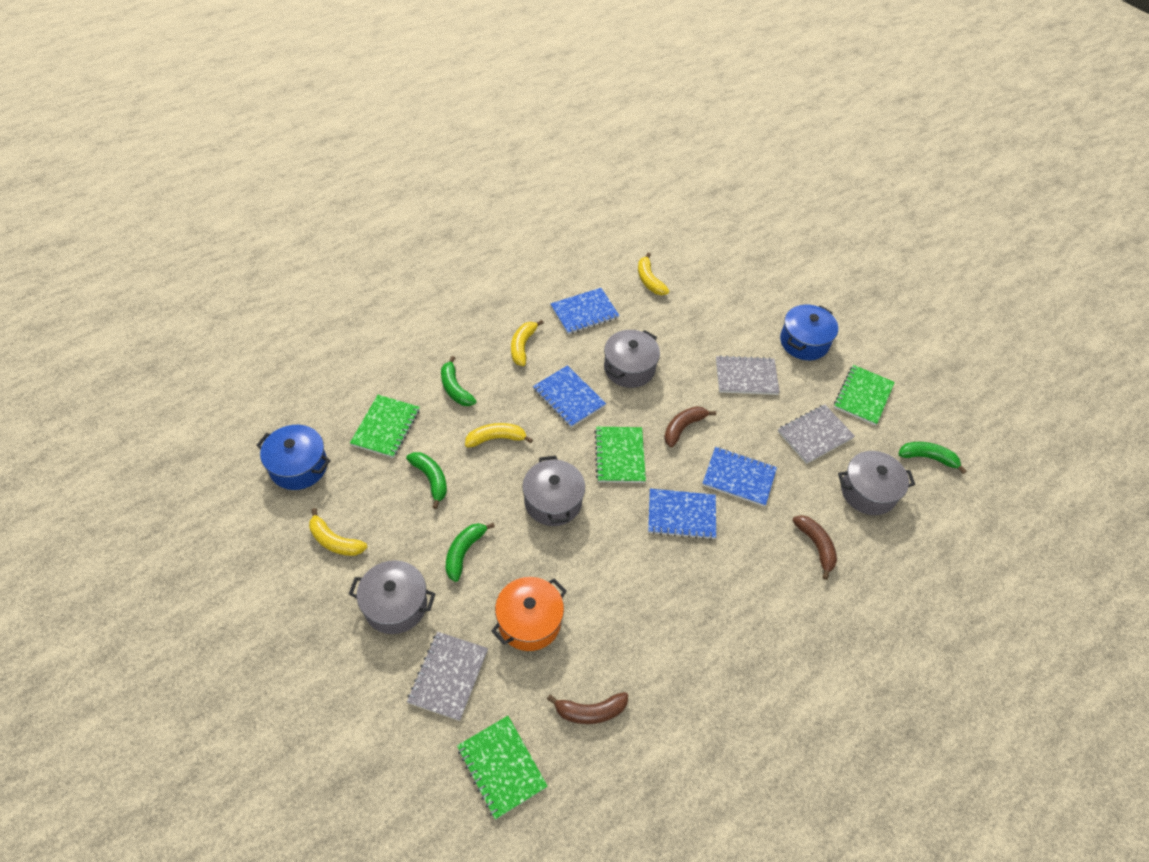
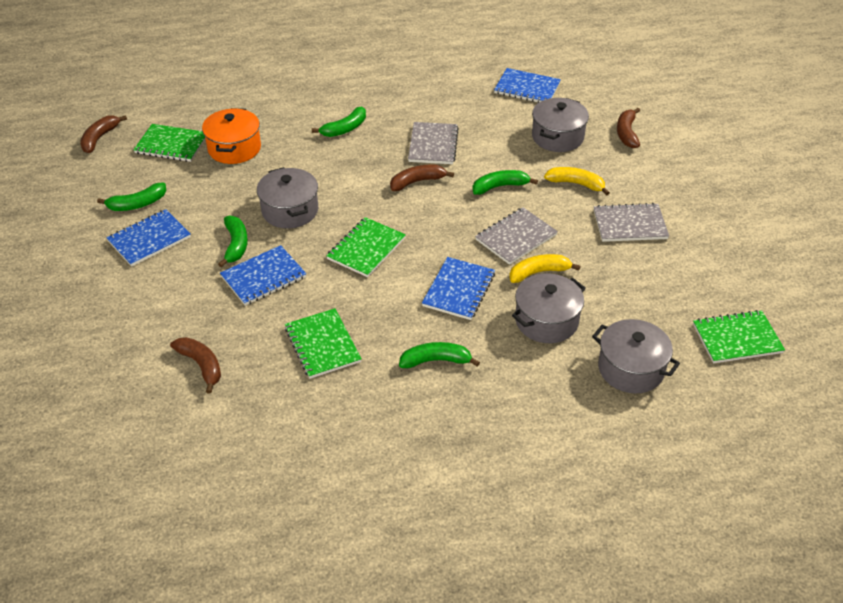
blue pot: [256,425,331,490] [780,305,838,360] = 2 -> none = 0
brown banana: [547,692,628,724] [664,406,716,447] [792,515,837,580] = 3 -> [80,115,127,153] [170,337,221,394] [390,164,454,191] [617,108,640,148] = 4
green banana: [406,452,447,509] [441,356,477,406] [446,523,495,582] [899,442,967,474] = 4 -> [97,183,166,211] [218,216,248,267] [312,107,366,137] [399,342,480,368] [472,170,538,195] = 5
yellow banana: [309,508,367,556] [465,423,533,448] [511,320,544,366] [638,252,669,295] = 4 -> [509,254,581,283] [544,167,610,196] = 2

